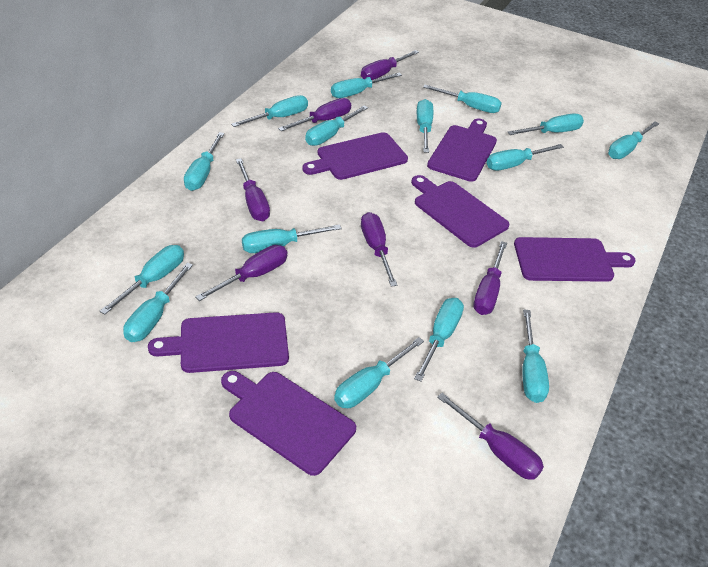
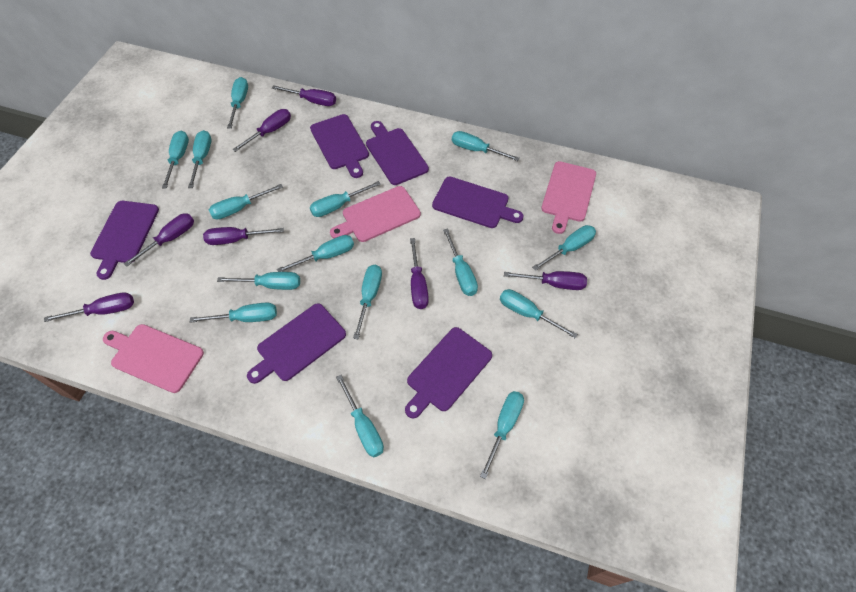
pink cutting board: none = 0 -> [103,324,204,393] [330,186,421,242] [541,161,596,234] = 3

